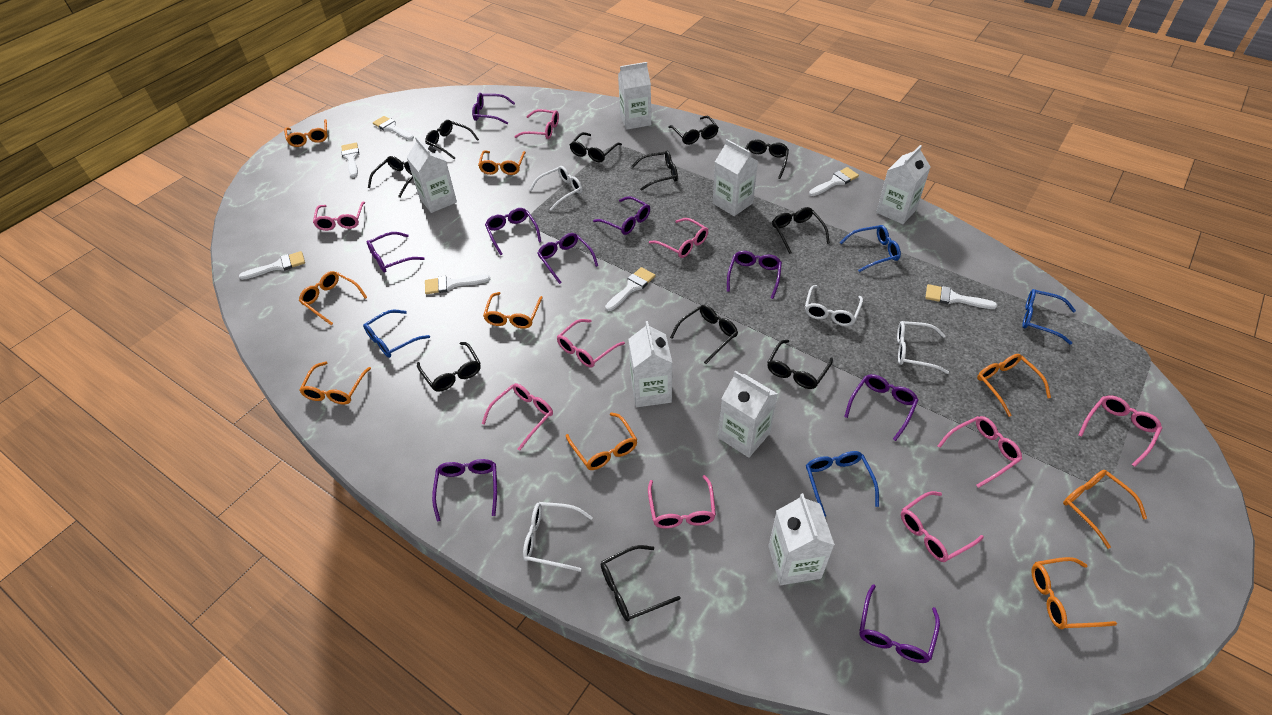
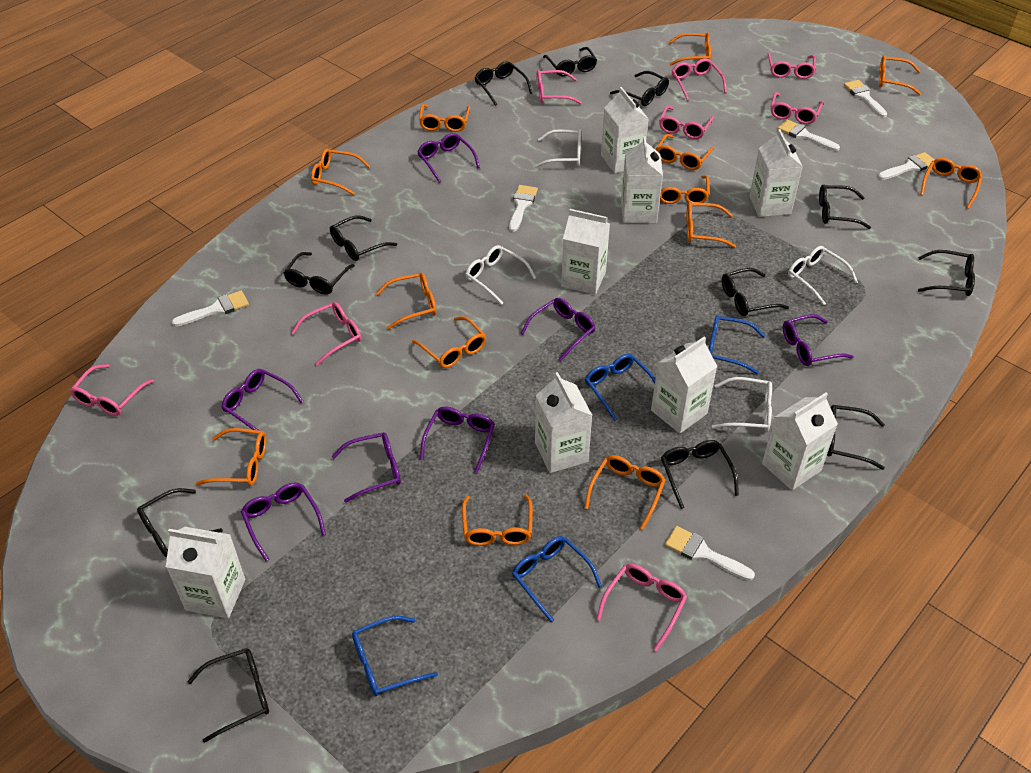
black glasses: [368,156,413,198] [417,342,481,392] [425,120,479,159] [570,132,622,162] [601,545,681,621] [631,151,678,191] [668,116,719,145] [670,305,738,364] [745,139,789,179] [767,340,833,389] [772,207,830,254] = 11 -> [137,488,223,557] [187,648,269,743] [284,252,355,295] [330,215,397,261] [475,61,532,106] [543,47,597,77] [610,71,669,106] [661,440,739,509] [722,268,789,316] [819,185,871,229] [827,405,885,470] [918,250,975,296] = 12
orange glasses: [284,119,328,147] [299,271,367,325] [299,361,371,405] [478,151,526,175] [483,292,543,329] [566,412,637,470] [977,354,1051,417] [1031,557,1117,629] [1063,470,1147,549] = 9 -> [196,428,266,486] [311,149,370,195] [375,273,437,329] [412,316,486,368] [419,104,470,132] [462,494,533,546] [584,455,666,530] [656,134,714,170] [660,176,709,204] [668,32,711,66] [686,202,736,248] [879,55,921,95] [920,158,983,209] = 13
pink glasses: [313,202,365,231] [482,383,553,451] [514,109,559,139] [557,319,625,368] [648,475,716,528] [649,218,708,258] [901,491,984,562] [937,416,1022,488] [1078,395,1162,467] = 9 -> [70,364,154,416] [291,302,361,366] [537,70,582,104] [596,564,687,651] [659,106,714,139] [672,58,727,101] [768,53,816,79] [771,92,823,124] = 8
purple glasses: [367,232,424,273] [432,459,497,522] [472,93,515,124] [485,208,541,255] [537,233,598,284] [593,196,650,235] [727,251,782,299] [844,374,918,441] [859,584,940,663] = 9 -> [221,369,304,431] [241,483,326,562] [331,433,401,503] [417,133,480,183] [420,407,495,474] [521,298,595,362] [783,314,854,366] = 7
white brush: [239,251,305,280] [341,143,359,178] [373,116,414,140] [425,275,491,294] [605,267,655,311] [809,167,859,196] [925,284,997,309] = 7 -> [172,290,249,327] [509,185,538,232] [665,526,755,581] [778,119,840,151] [844,80,887,117] [878,152,934,180] = 6
white carton: [407,136,457,213] [618,62,651,130] [628,321,672,407] [713,139,758,216] [718,371,778,458] [768,493,835,585] [876,145,931,224] = 7 -> [166,527,245,618] [535,372,593,473] [561,209,610,295] [601,87,649,173] [621,136,663,223] [651,336,718,434] [750,129,803,217] [762,393,838,490] = 8

